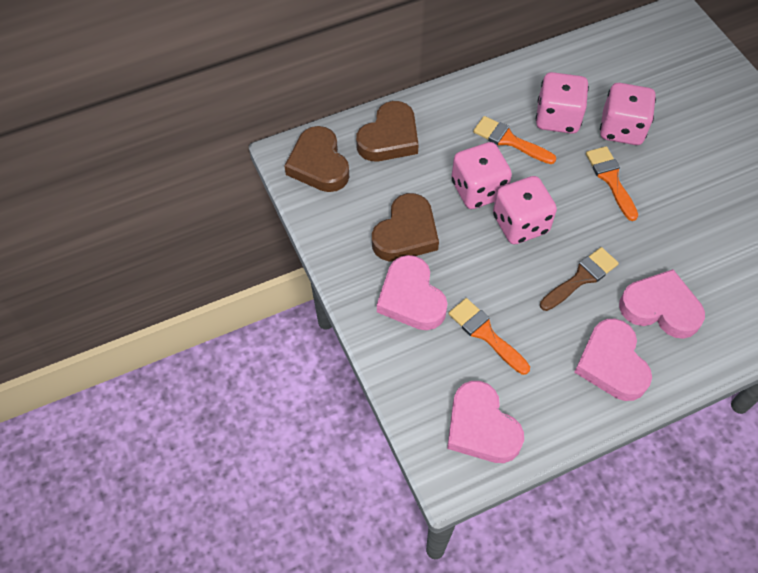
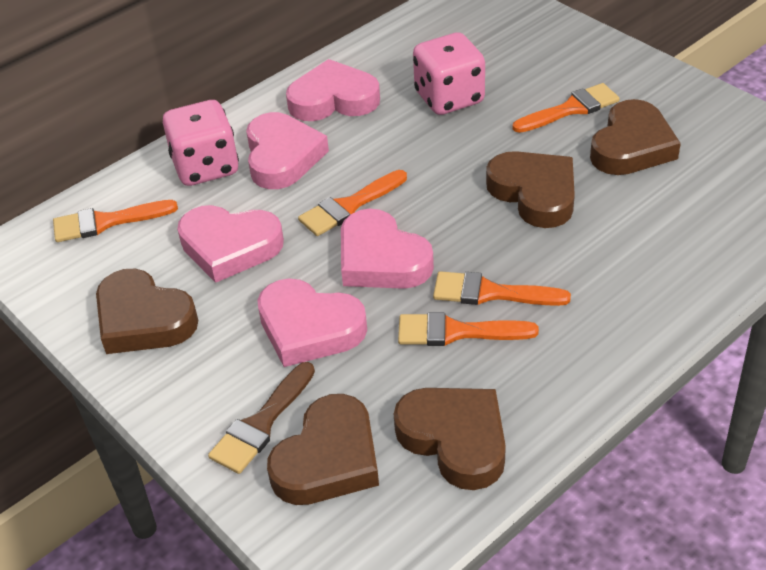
brown heart: [285,126,349,192] [356,101,419,161] [372,193,439,261] = 3 -> [96,269,198,354] [267,394,379,505] [394,388,506,490] [486,151,575,228] [590,99,681,175] = 5
orange brush: [448,298,530,375] [473,116,556,164] [586,146,638,221] = 3 -> [53,200,178,242] [298,170,407,236] [398,312,539,346] [433,271,571,306] [512,83,620,133] = 5
pink dice: [451,142,512,209] [493,176,557,244] [536,72,589,134] [600,83,656,145] = 4 -> [163,100,239,186] [413,32,485,115] = 2
pink heart: [377,255,448,330] [447,381,524,463] [574,319,652,401] [619,269,705,339] = 4 -> [177,205,284,283] [246,112,329,189] [257,278,367,367] [286,59,380,121] [341,208,434,289] = 5

